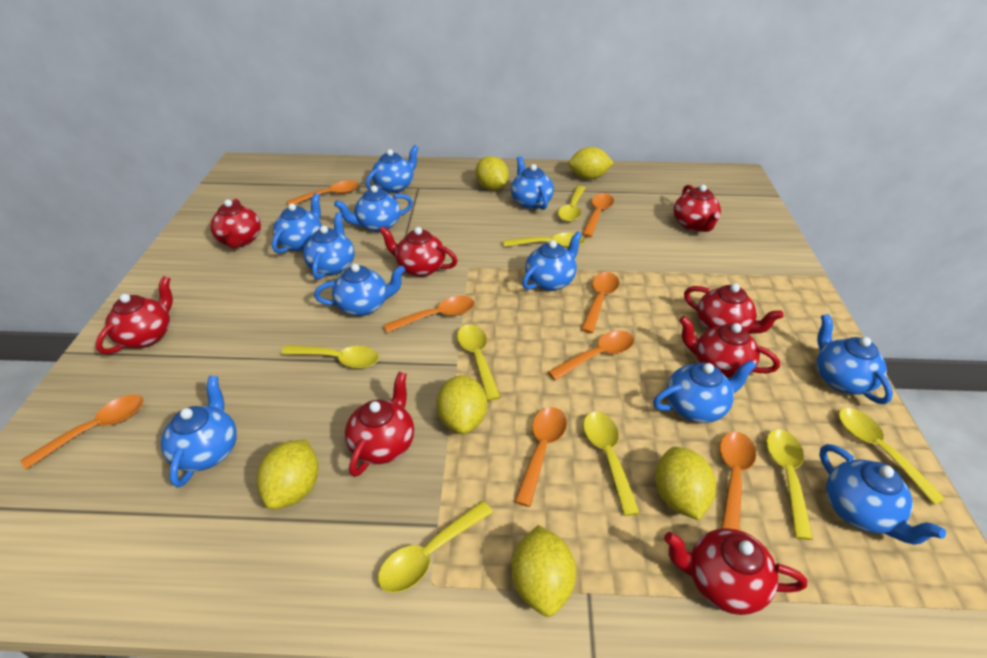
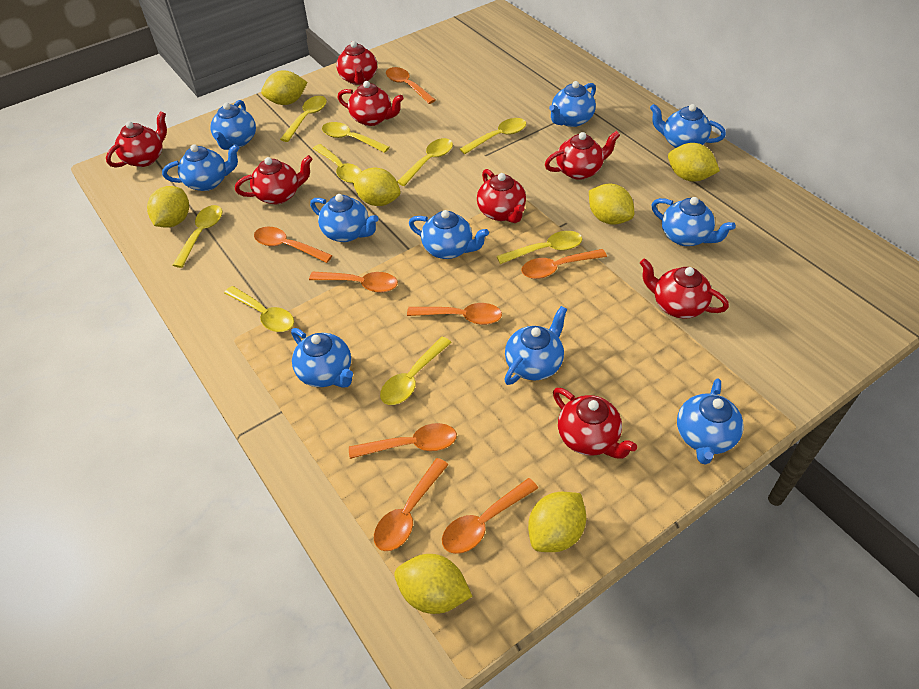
blue teapot: [161,376,237,487] [272,193,322,254] [303,212,355,280] [314,264,405,316] [334,185,413,232] [366,145,419,193] [511,156,554,210] [522,231,582,291] [653,360,756,423] [817,314,893,404] [819,444,946,545] = 11 -> [162,144,239,191] [210,100,256,150] [291,328,353,387] [310,194,379,242] [409,210,489,259] [504,306,567,385] [549,81,596,127] [650,104,726,148] [651,197,736,246] [677,378,743,465] = 10
yellow lemon: [257,439,318,510] [436,375,487,434] [475,156,509,190] [511,525,576,617] [568,147,614,180] [655,447,716,520] = 6 -> [147,186,189,228] [261,70,308,105] [352,168,401,206] [394,554,473,614] [528,492,586,552] [589,184,634,225] [668,143,720,181] = 7
yellow spoon: [281,345,379,369] [378,501,493,593] [457,324,501,401] [504,232,585,248] [558,186,585,222] [583,412,640,516] [766,429,813,540] [838,408,945,505] = 8 -> [173,205,223,268] [224,286,294,332] [280,96,327,142] [313,144,362,183] [322,122,389,153] [380,337,452,405] [397,138,453,186] [460,118,526,154] [497,231,582,264] = 9

